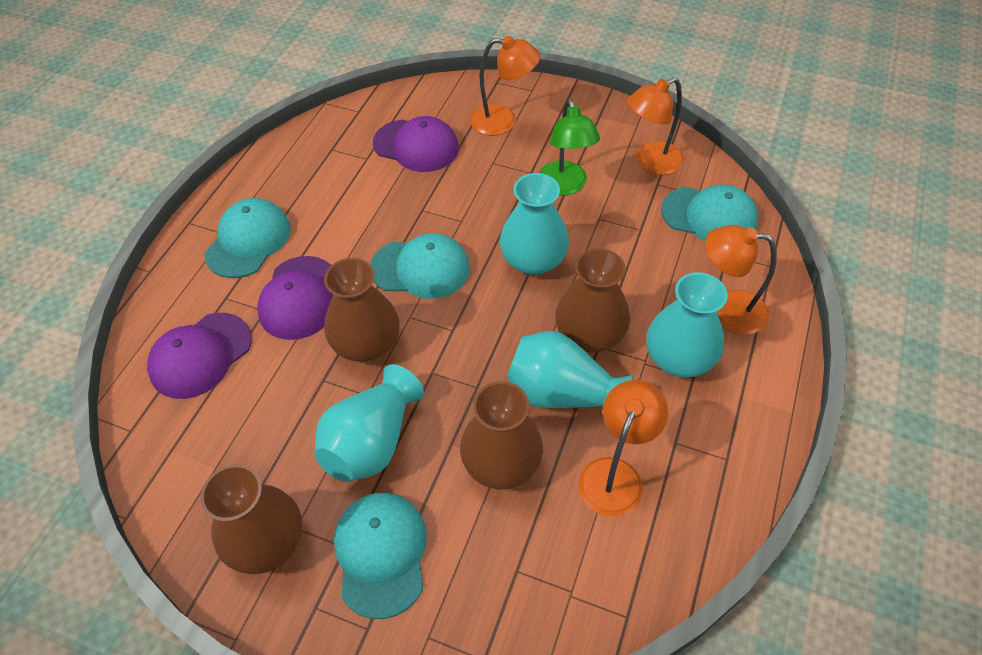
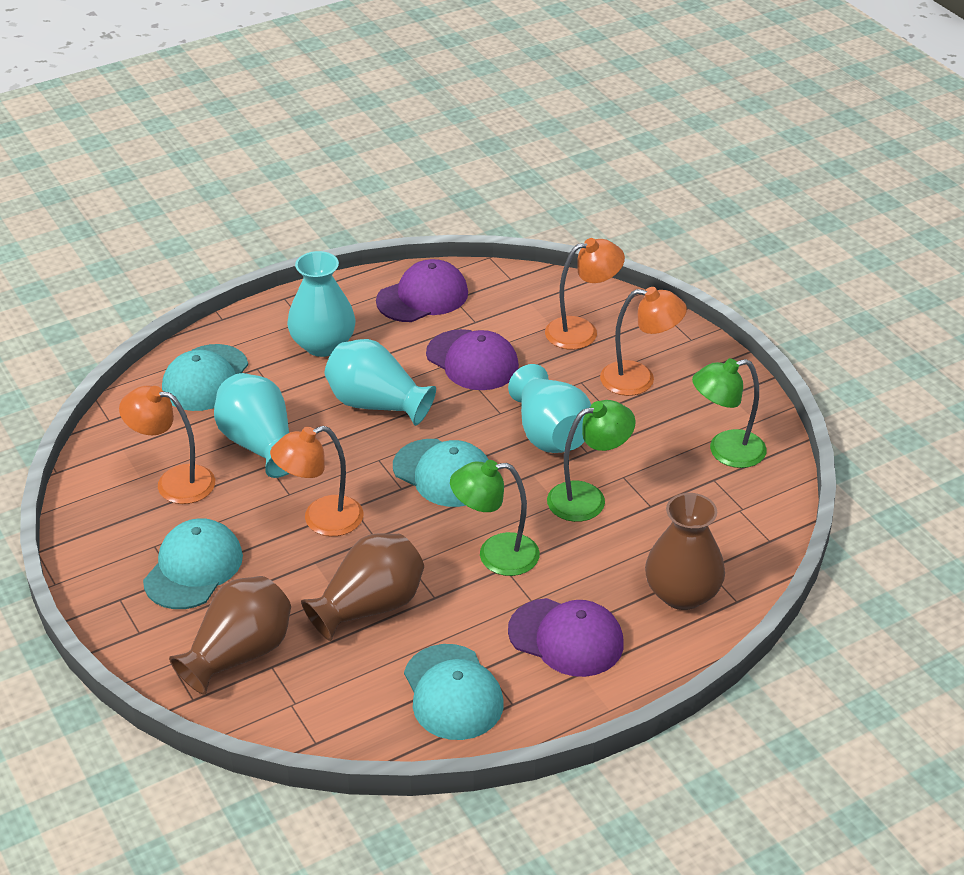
brown vase: [200,464,302,574] [324,258,399,362] [460,381,543,489] [555,248,630,352] = 4 -> [169,576,291,695] [301,533,424,641] [645,493,725,610] = 3
green lamp: [539,99,600,196] = 1 -> [450,460,540,576] [547,400,636,522] [692,358,767,468] = 3

